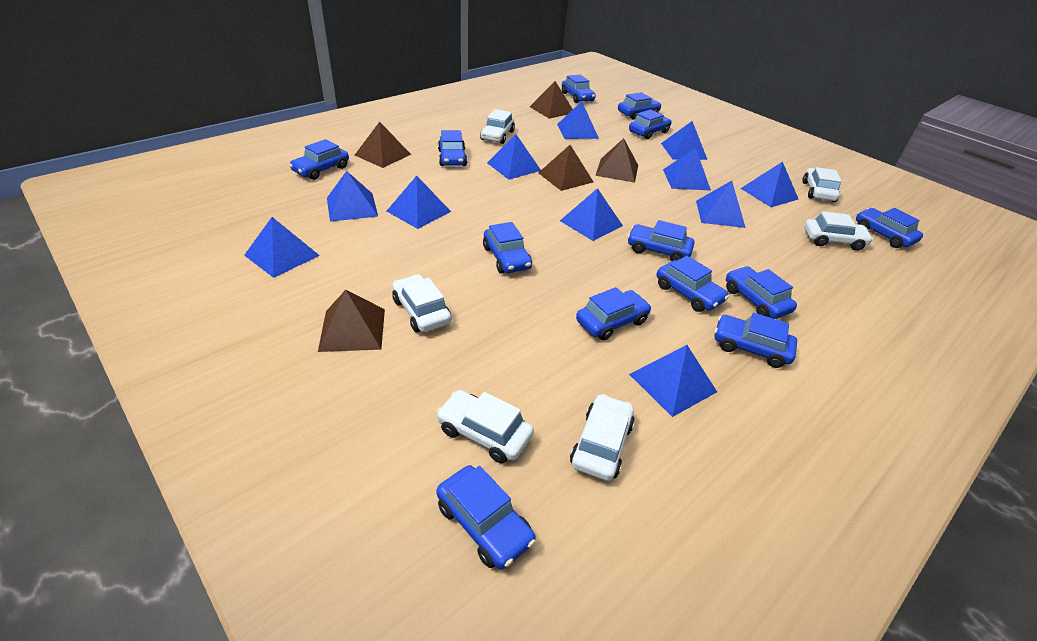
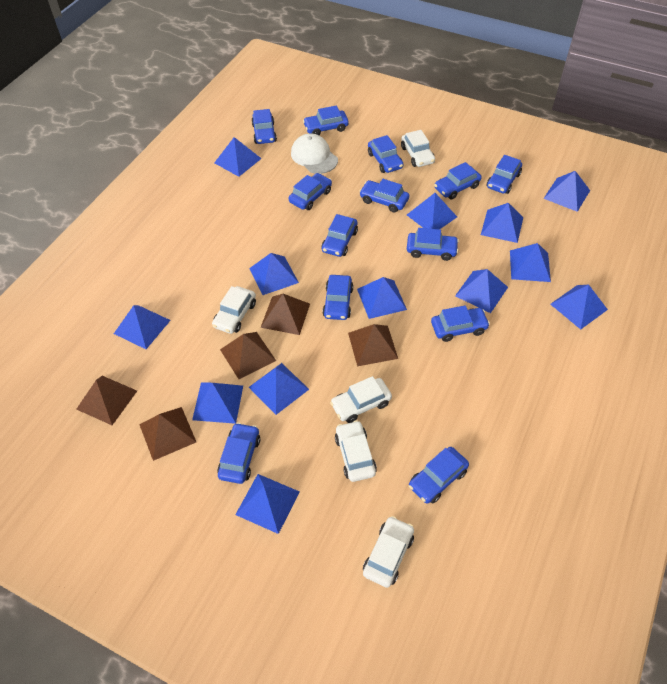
blue pyramid: [244,217,320,278] [327,171,378,222] [387,176,451,229] [487,134,541,180] [557,101,599,139] [560,188,623,241] [629,345,717,417] [661,121,708,160] [663,148,711,191] [696,181,746,228] [741,162,798,207] = 11 -> [114,305,171,349] [192,383,243,424] [214,137,262,177] [235,474,300,534] [249,253,299,295] [249,363,309,415] [357,277,407,319] [407,193,457,229] [455,269,508,313] [481,203,523,243] [510,243,551,282] [544,171,590,212] [550,285,608,329] = 13
white cap: none = 0 -> [291,134,338,174] = 1
white car: [392,274,451,333] [436,390,534,463] [480,109,515,144] [570,394,635,481] [802,167,842,202] [804,211,873,251] = 6 -> [212,286,256,334] [330,376,392,423] [335,420,377,482] [363,516,414,588] [401,130,435,167] = 5

